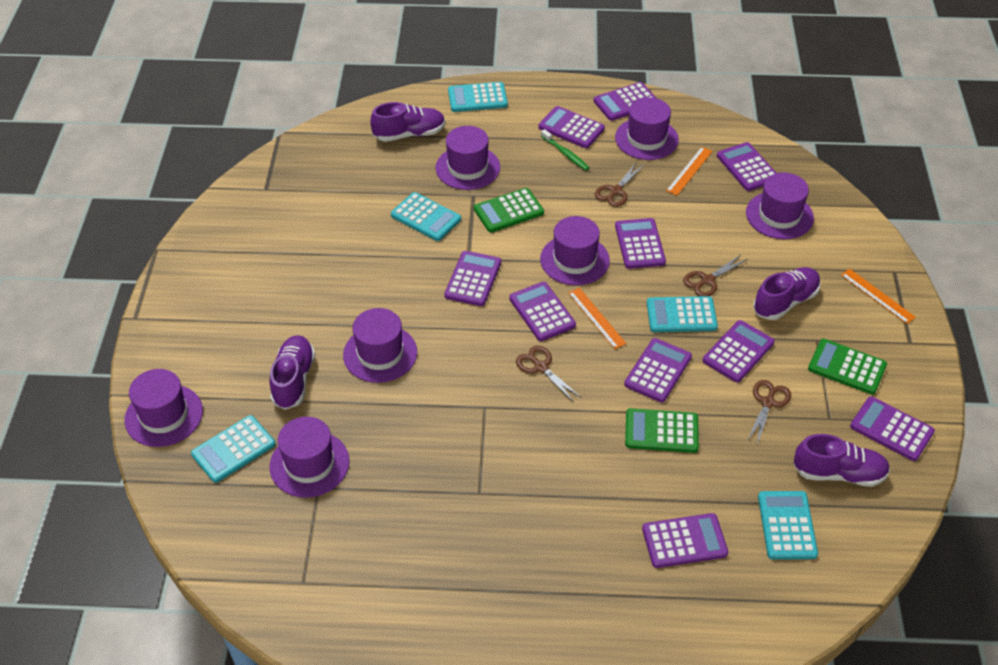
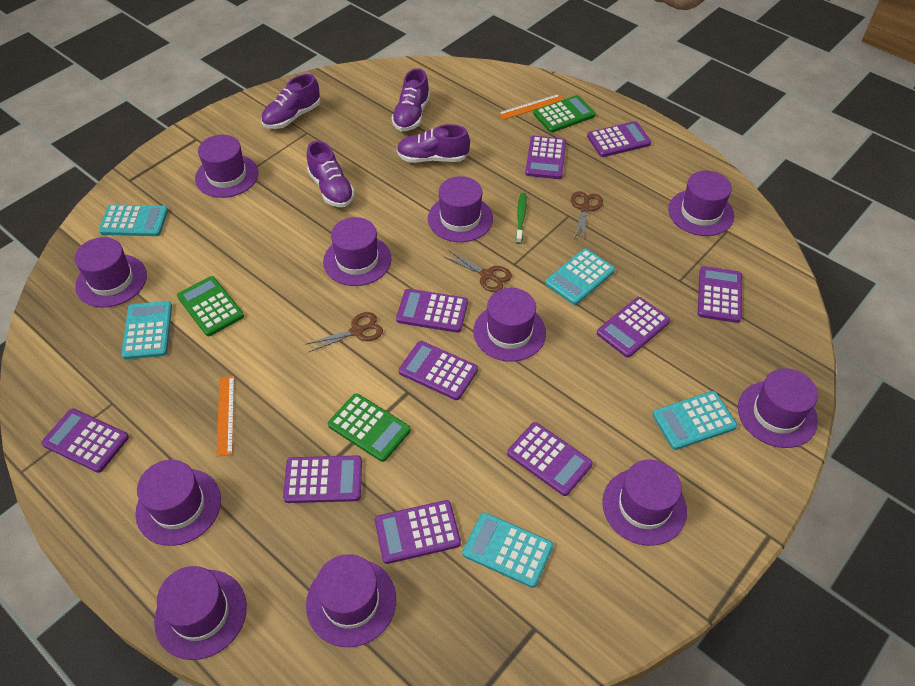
brown scissors: [516,346,580,401] [595,163,644,207] [683,255,748,296] [747,380,791,444] = 4 -> [305,312,383,352] [443,251,512,292] [571,191,603,239] = 3
orange ruler: [568,288,626,349] [666,147,713,196] [841,269,916,324] = 3 -> [217,376,234,456] [498,94,564,120] = 2
purple hat: [124,369,203,447] [270,417,349,498] [343,308,417,383] [435,126,500,190] [540,216,610,285] [615,97,679,160] [746,172,814,239] = 7 -> [75,237,147,307] [135,460,221,546] [154,566,247,660] [195,135,258,198] [306,554,396,647] [323,217,392,286] [428,176,493,242] [473,288,546,362] [602,460,687,546] [668,171,734,236] [738,368,818,448] = 11

